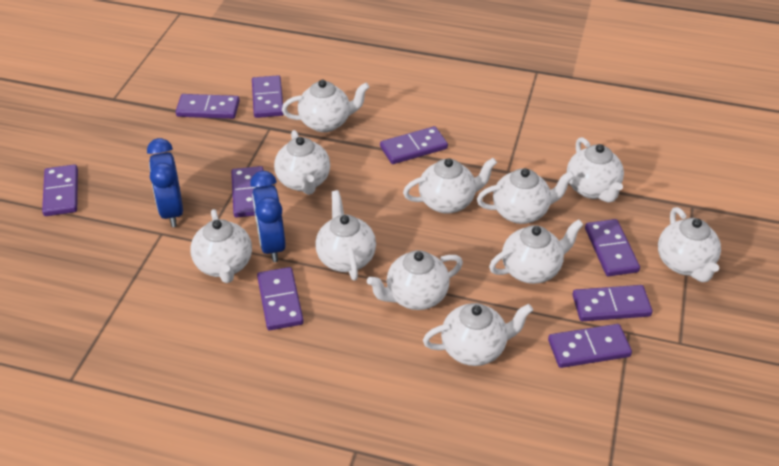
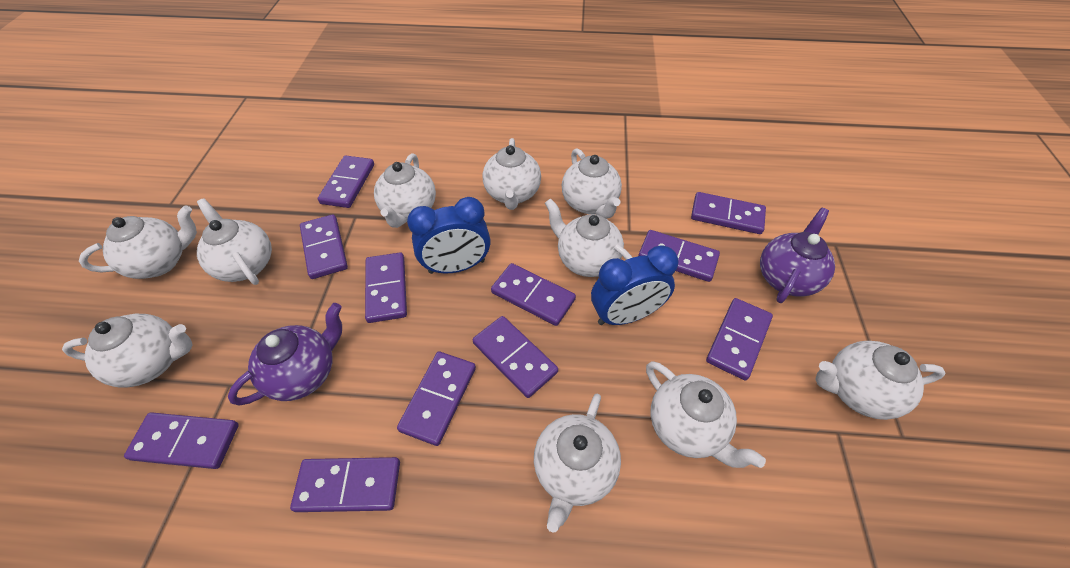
purple domino: [42,164,78,216] [176,94,240,119] [231,166,264,218] [252,75,284,118] [257,267,304,330] [380,126,448,164] [548,324,632,368] [573,285,653,321] [585,219,640,276] = 9 -> [124,412,239,469] [290,457,400,512] [300,214,348,279] [318,156,374,208] [365,252,407,323] [397,351,476,446] [473,316,558,398] [491,263,576,326] [638,230,720,282] [691,192,766,234] [706,298,773,380] = 11
purple teapot: none = 0 -> [228,303,342,405] [760,208,835,303] = 2
white teapot: [190,209,252,283] [274,130,330,195] [282,80,369,132] [315,190,376,280] [367,250,463,310] [403,158,497,214] [423,303,533,366] [477,168,575,224] [489,219,584,284] [567,137,624,203] [658,207,721,282] = 11 -> [62,314,193,388] [79,205,197,279] [197,198,272,285] [374,153,436,228] [482,138,541,210] [534,393,621,533] [545,198,633,277] [562,149,622,219] [646,361,766,468] [815,341,946,420] = 10

